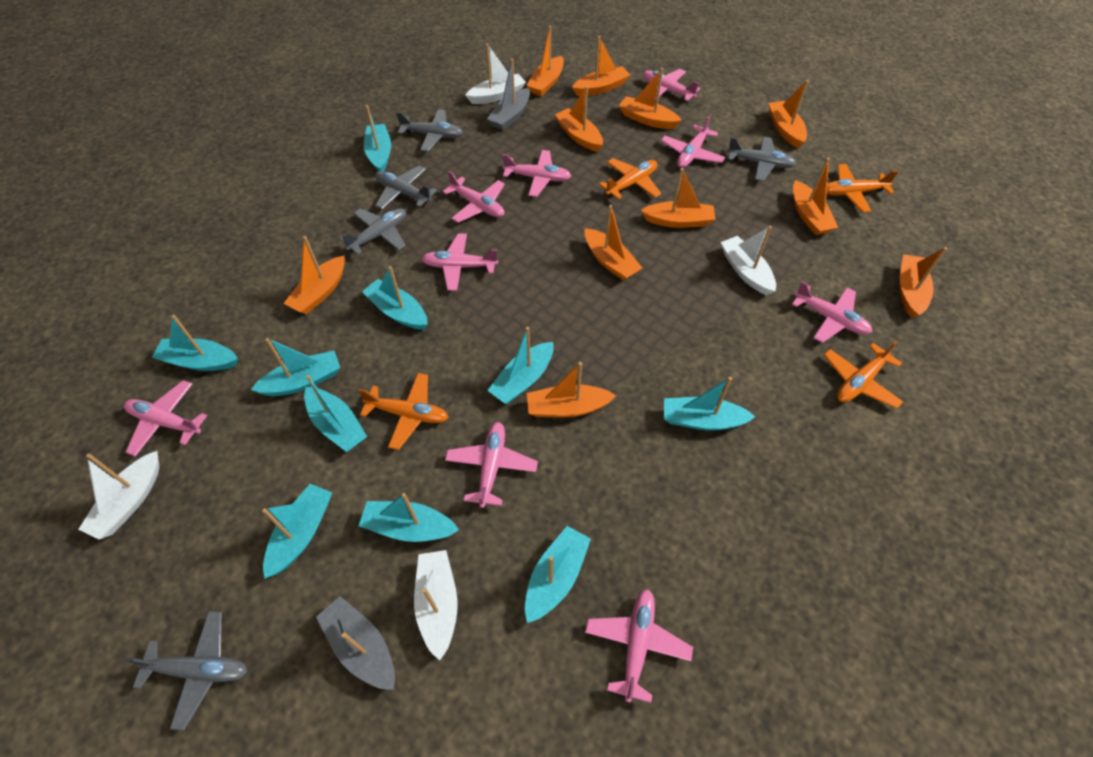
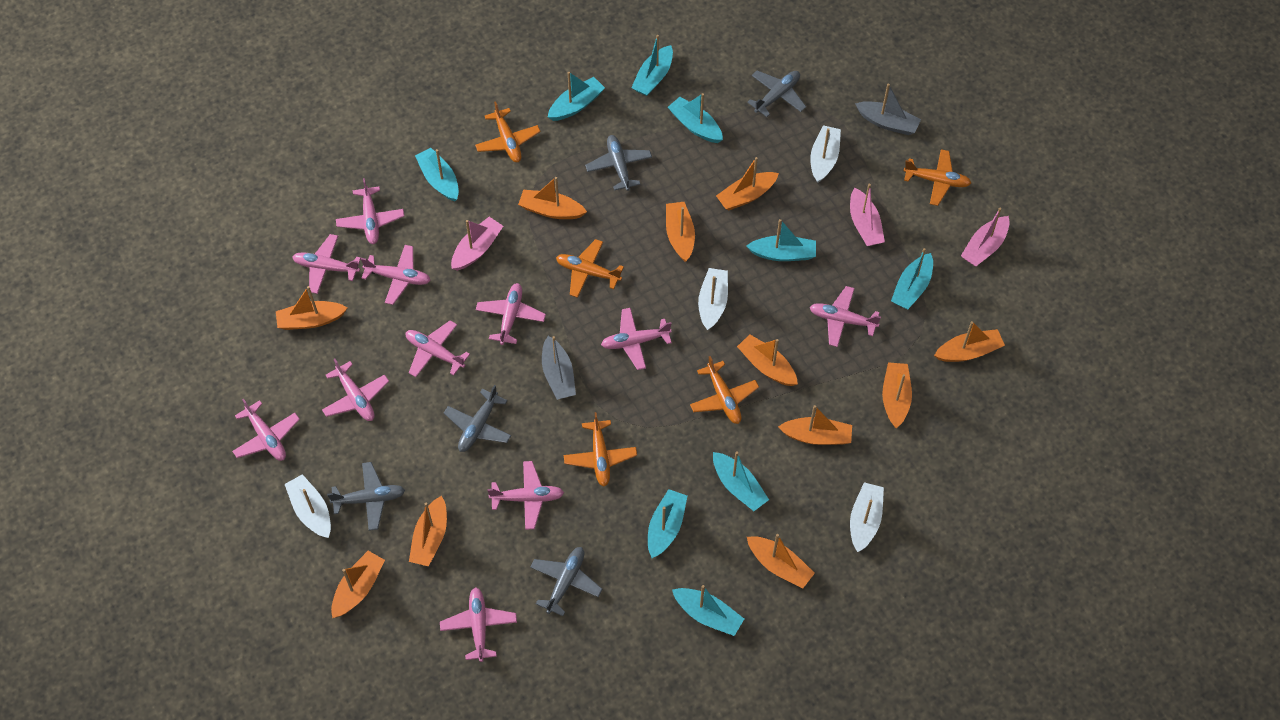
orange plane: [358,373,449,450] [599,158,661,199] [824,340,903,409] [827,164,898,213] = 4 -> [475,101,541,162] [556,239,624,298] [564,412,637,487] [690,356,759,424] [904,149,971,206] = 5
pink boat: none = 0 -> [451,217,503,271] [850,184,885,246] [961,207,1010,266] = 3
pink plane: [124,380,207,457] [421,233,498,291] [443,171,505,223] [445,422,538,508] [502,150,571,197] [585,589,693,703] [643,69,700,101] [661,115,725,168] [792,281,872,343] = 9 -> [232,399,300,461] [292,234,361,294] [322,359,389,421] [336,178,404,244] [361,245,431,305] [406,320,470,377] [440,587,517,662] [476,283,546,345] [487,461,564,530] [601,308,672,370] [810,286,881,347] = 11
turquoise boat: [152,315,238,371] [251,338,340,396] [262,484,332,579] [304,375,367,452] [359,493,459,542] [362,266,428,330] [364,105,391,171] [487,327,554,404] [525,526,591,623] [664,377,755,430] = 10 -> [415,148,459,201] [548,72,605,121] [631,35,673,96] [648,489,688,558] [668,93,723,143] [672,585,744,636] [713,451,769,511] [746,219,816,261] [891,248,933,309] = 9

